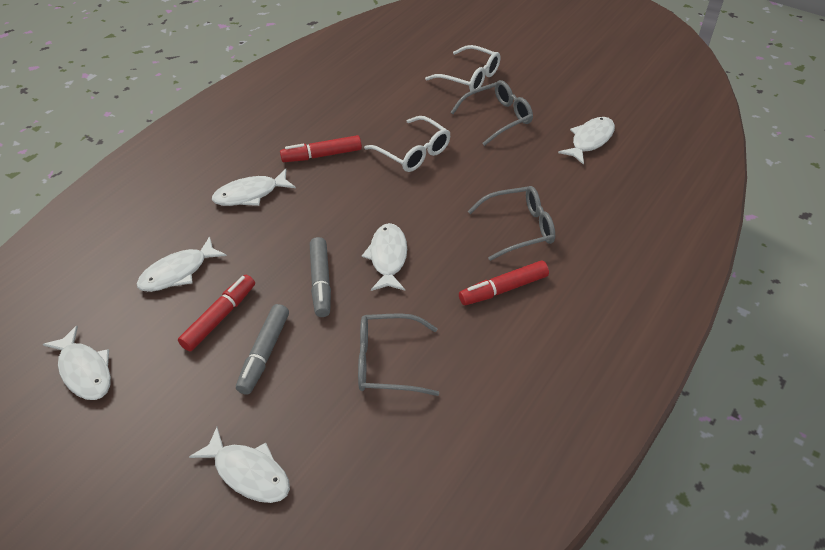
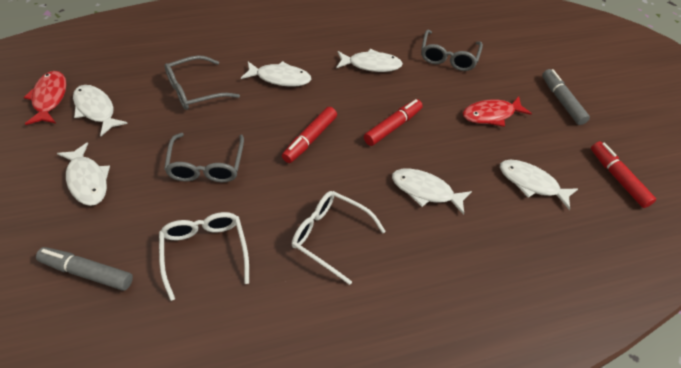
red fish: none = 0 -> [24,71,66,125] [463,96,532,127] = 2

